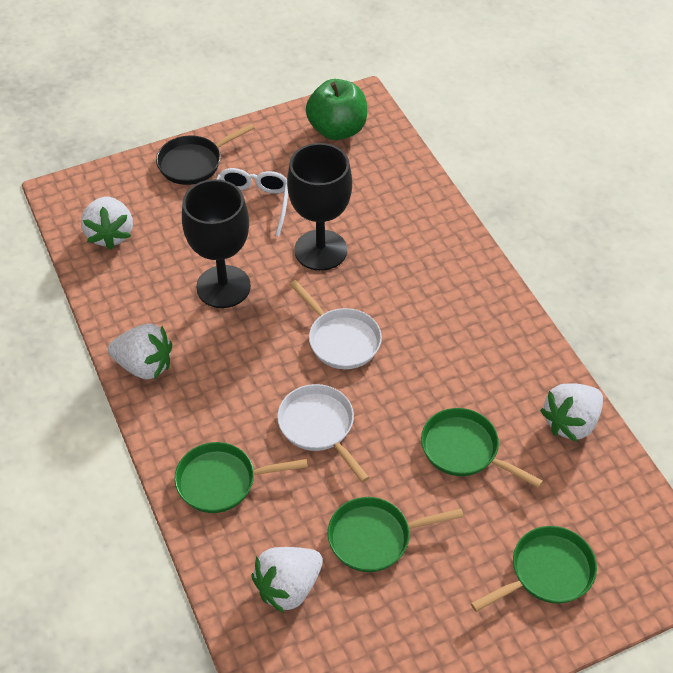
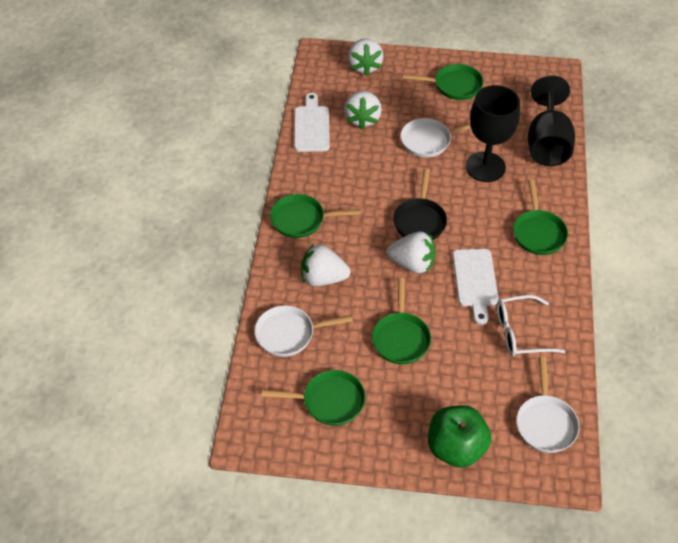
green pan: [174,442,308,513] [328,497,464,572] [421,408,543,488] [471,526,597,612] = 4 -> [262,370,366,426] [270,194,361,238] [372,278,431,364] [403,64,483,100] [513,180,568,255] = 5
white cutting board: none = 0 -> [294,93,330,152] [453,249,499,325] = 2
white pan: [277,384,369,482] [290,280,382,369] = 2 -> [255,305,353,357] [400,118,471,157] [516,357,580,453] = 3

